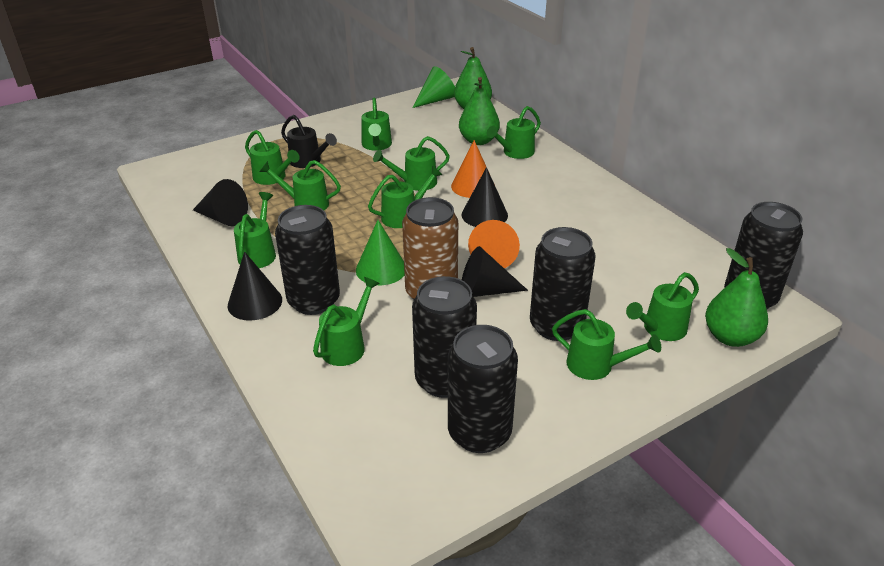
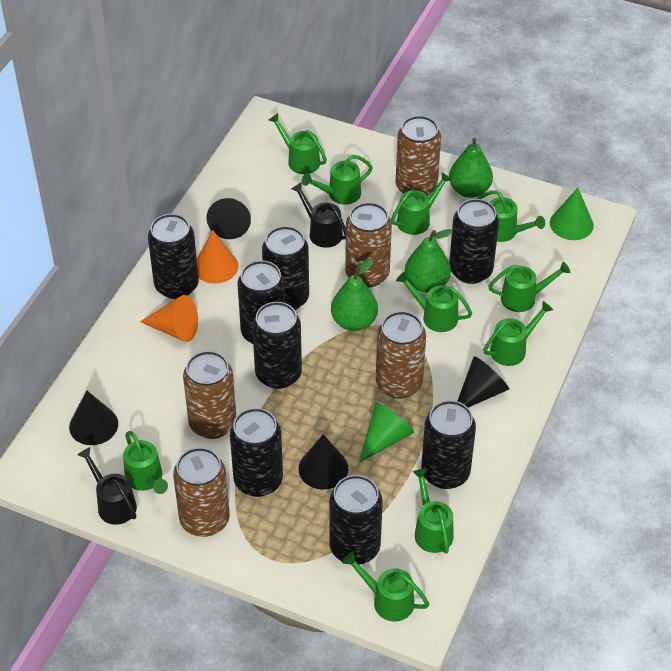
black can: [275,205,340,315] [412,276,477,398] [448,325,518,453] [530,227,596,341] [724,202,803,309] = 5 -> [148,214,199,299] [230,408,283,497] [237,260,286,344] [252,302,302,389] [262,226,309,310] [329,475,383,564] [421,400,476,489] [449,199,499,284] = 8
black watering can: [281,115,337,168] = 1 -> [77,447,137,525] [291,182,346,248] = 2
brown can: [402,197,458,300] = 1 -> [173,447,230,537] [183,351,236,439] [345,202,392,287] [376,311,426,398] [396,115,441,196] = 5

